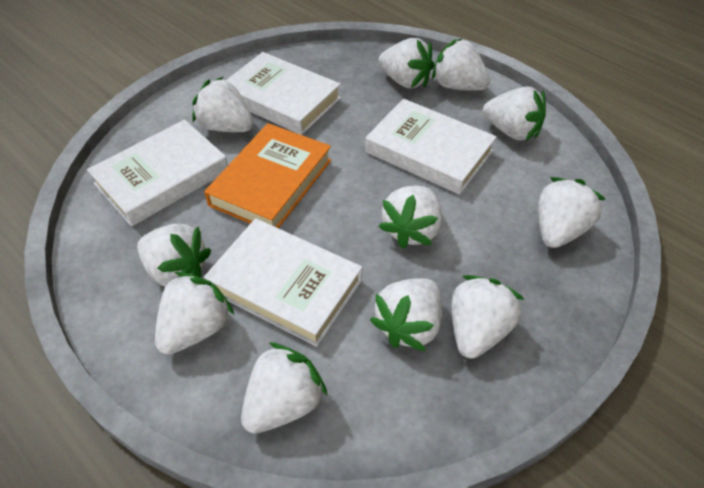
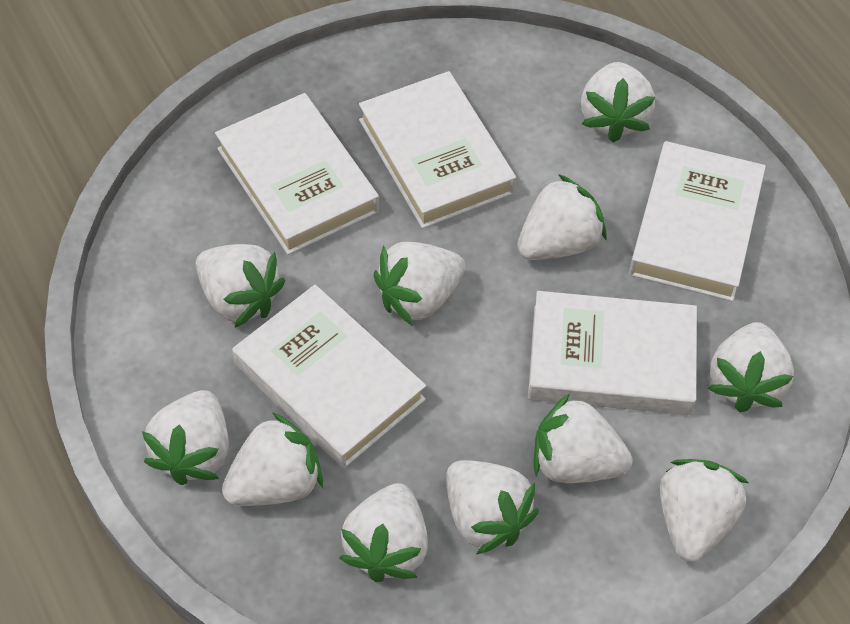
orange book: [204,123,331,228] = 1 -> none = 0
white book: [87,120,228,226] [203,218,362,347] [226,52,341,135] [365,99,497,195] = 4 -> [215,93,379,255] [232,285,426,468] [359,71,516,229] [528,291,697,415] [629,141,766,301] = 5

